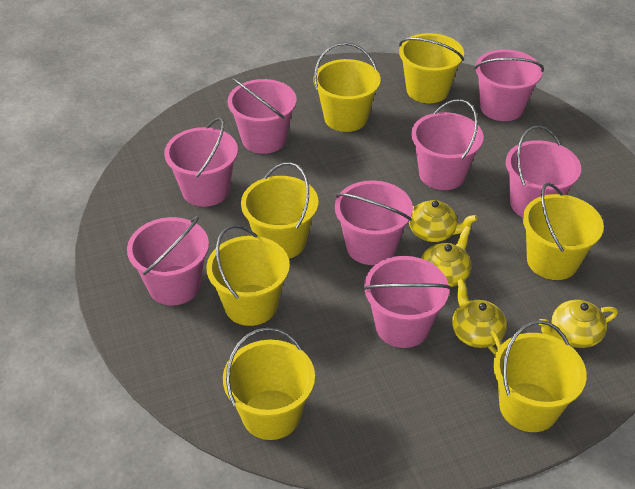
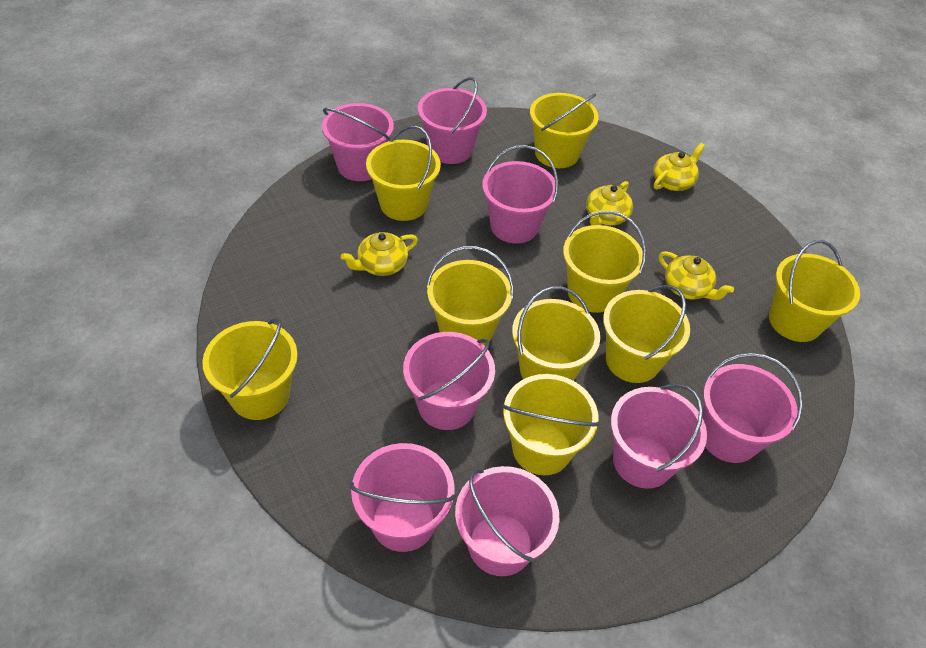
yellow bucket: [207,225,290,326] [223,327,315,440] [241,162,318,259] [313,42,381,132] [399,33,464,103] [493,320,587,432] [523,183,604,280] = 7 -> [202,318,298,420] [366,125,441,221] [426,246,514,346] [502,374,600,475] [512,286,600,381] [530,93,599,168] [563,211,646,313] [603,285,690,383] [769,240,860,342] = 9

